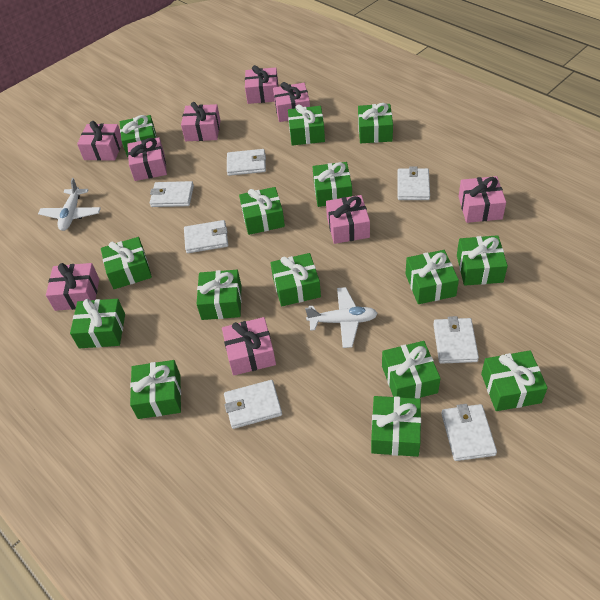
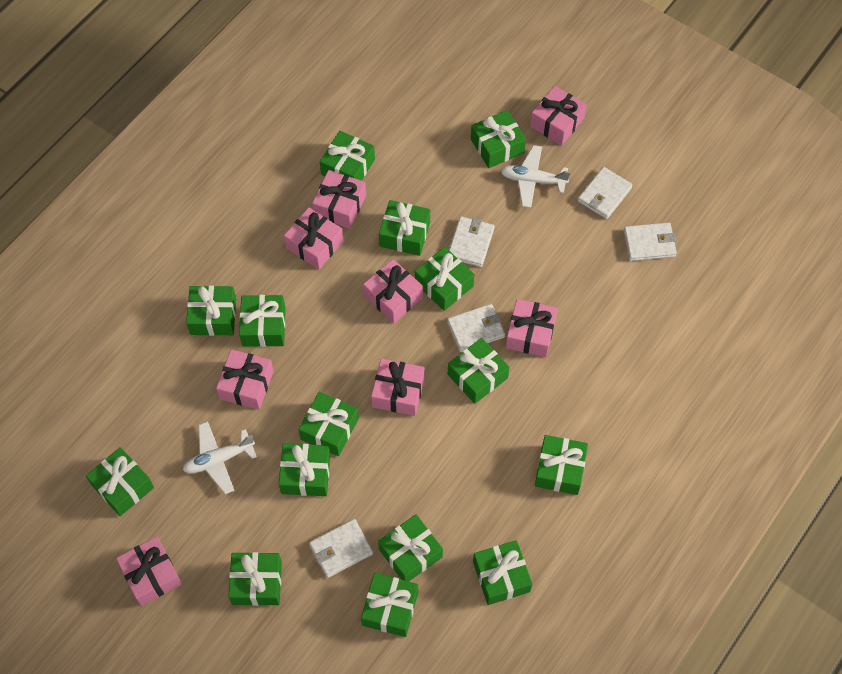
pink gift: [46,263,99,311] [77,121,122,161] [127,138,167,181] [181,102,221,141] [222,317,276,376] [245,65,278,104] [273,82,310,122] [326,195,370,244] [458,176,506,223] = 9 -> [116,537,182,606] [216,349,274,410] [284,207,343,270] [312,170,366,229] [363,259,423,324] [371,358,425,416] [506,299,558,357] [530,86,587,146] = 8
white wallet: [150,181,194,207] [184,220,228,253] [224,380,282,429] [227,149,266,176] [397,166,430,200] [433,316,479,364] [441,404,497,461] = 7 -> [309,519,373,578] [447,304,505,352] [449,216,494,267] [578,167,633,219] [624,223,677,261] = 5

